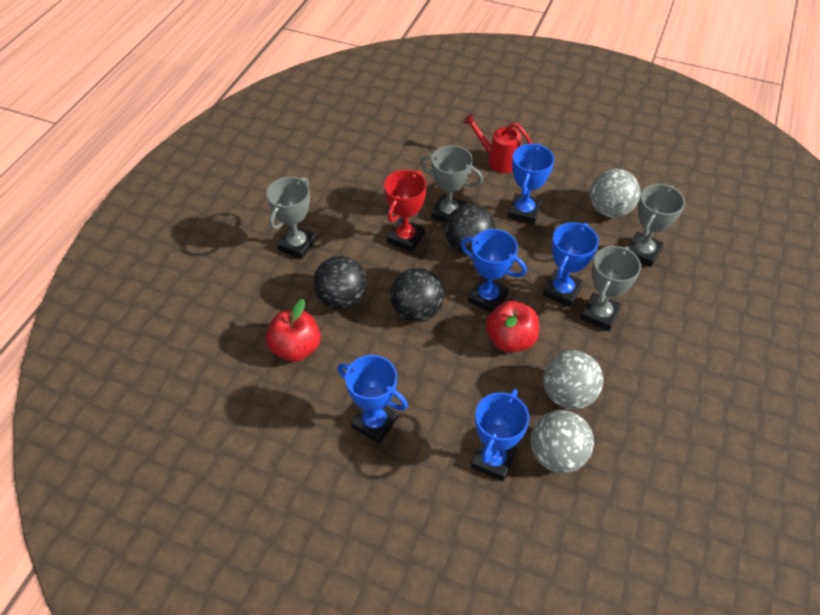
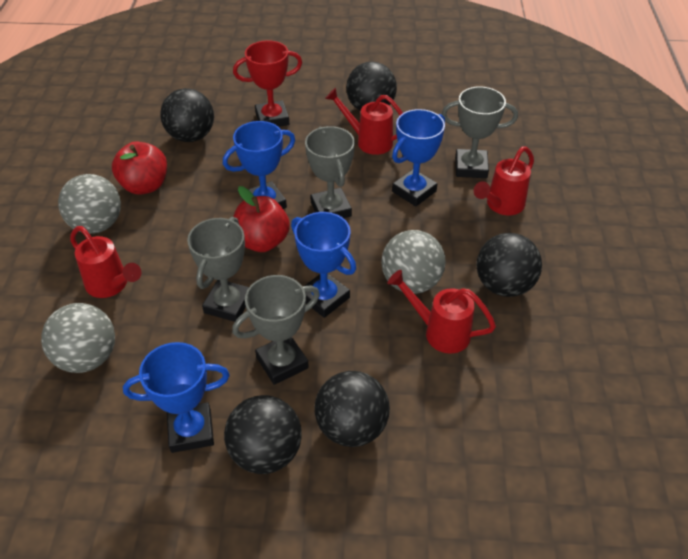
black ball: [313,256,367,309] [390,268,444,322] [445,204,495,255] = 3 -> [160,88,214,142] [224,395,302,474] [315,371,390,447] [346,61,397,111] [477,233,542,297] = 5
blue trophy: [337,355,408,444] [461,229,527,313] [471,389,529,481] [508,144,554,224] [543,222,599,307] = 5 -> [123,342,230,453] [223,121,295,209] [291,212,356,318] [392,109,445,206] = 4
red watering can: [463,114,533,173] = 1 -> [70,226,141,298] [325,88,403,155] [387,270,496,354] [474,146,534,215] = 4

